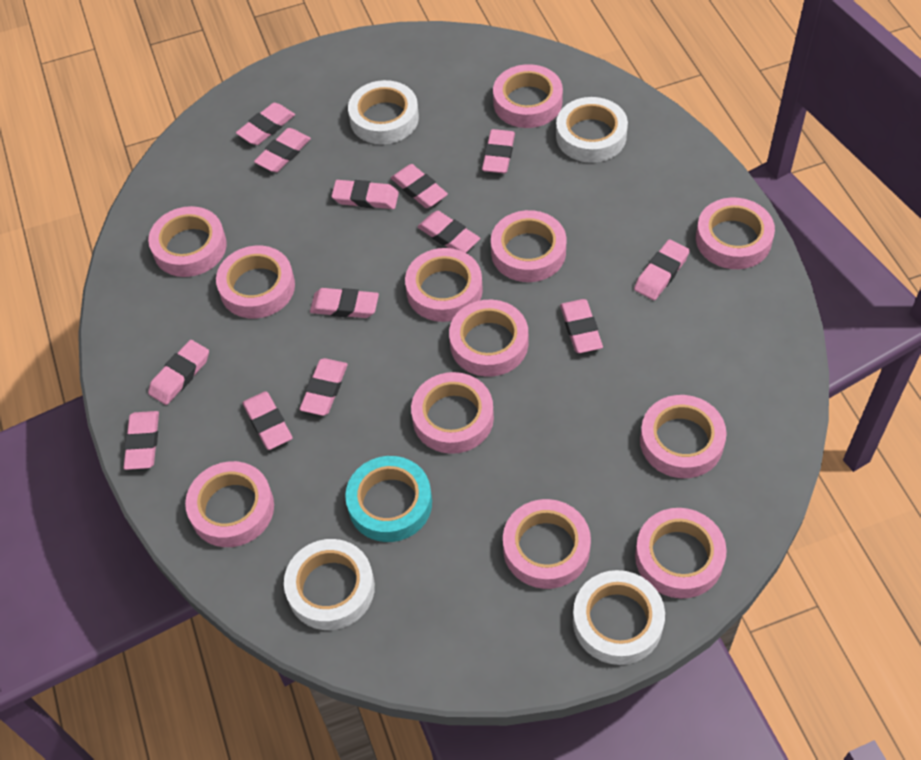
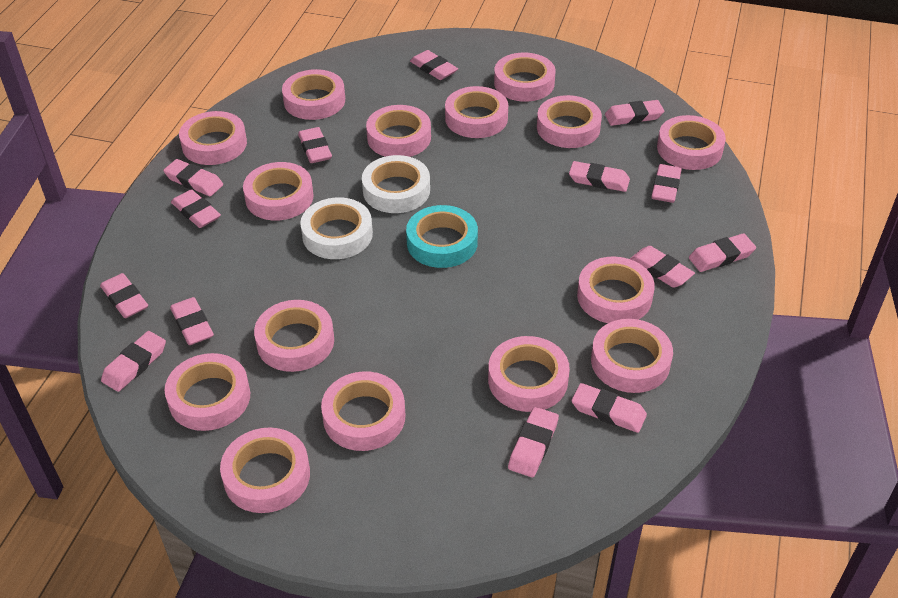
pink eraser: [124,411,159,470] [148,340,209,405] [236,103,295,145] [242,391,293,450] [254,128,311,172] [299,358,348,416] [310,288,379,318] [332,180,399,209] [391,164,448,208] [418,211,480,253] [482,129,515,173] [560,299,603,353] [634,239,690,300] = 13 -> [100,273,148,318] [101,331,166,392] [163,159,223,196] [170,297,214,345] [171,189,221,228] [298,127,332,163] [410,50,458,80] [508,407,559,477] [569,161,630,192] [571,383,647,433] [605,100,664,126] [630,246,695,288] [651,164,682,203] [689,233,756,272] = 14
pink tape: [148,206,227,277] [185,461,274,547] [216,246,295,319] [405,248,483,322] [411,372,494,454] [449,300,528,377] [491,210,566,282] [493,64,563,128] [503,499,591,589] [635,508,727,599] [640,395,727,478] [696,197,775,269] = 12 -> [165,353,250,431] [179,111,247,165] [220,427,310,513] [243,162,314,220] [254,300,334,372] [282,69,345,120] [321,371,405,451] [366,105,431,157] [445,86,508,138] [488,336,570,412] [494,52,555,102] [537,95,602,148] [577,256,655,323] [591,319,673,393] [657,115,726,170] = 15
white tape: [284,539,375,630] [348,80,419,144] [556,97,628,163] [573,570,665,665] = 4 -> [300,197,373,259] [362,155,430,213] = 2

